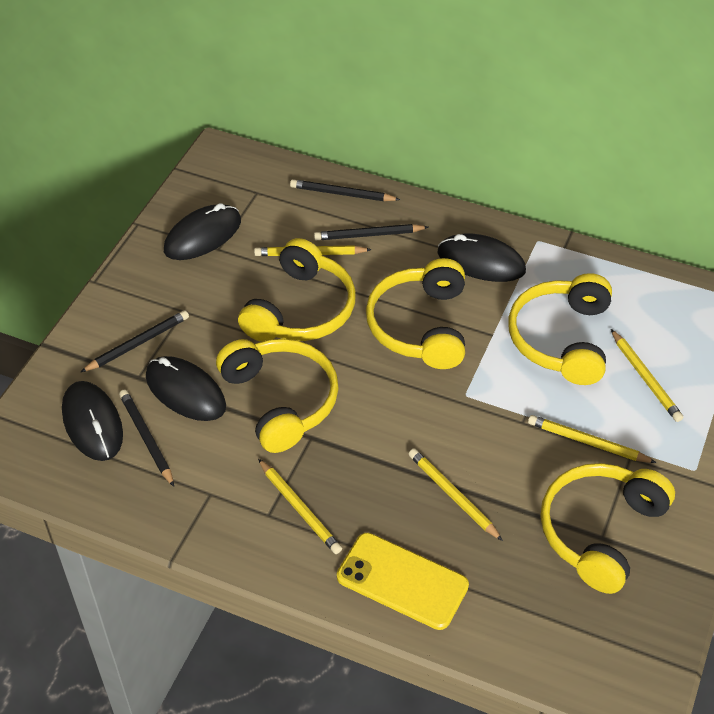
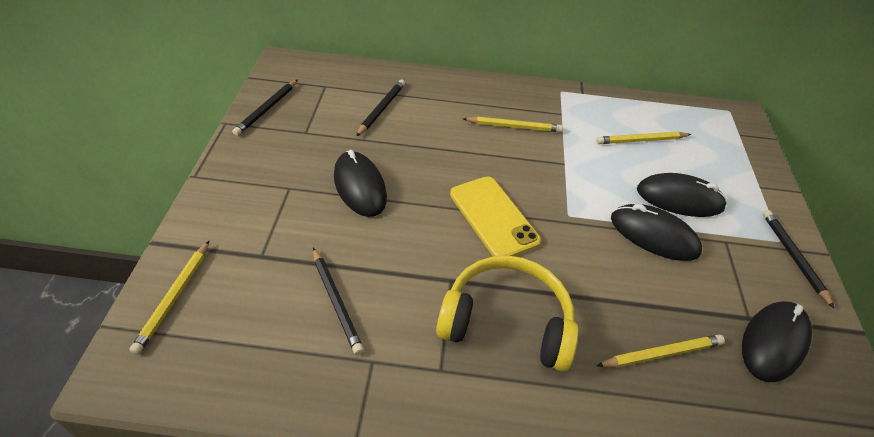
yellow headphones: [216,339,339,453] [238,238,356,342] [366,258,465,369] [508,273,612,385] [540,463,675,594] = 5 -> [436,256,579,372] = 1
yellow pencil: [254,245,372,256] [258,459,342,554] [408,448,503,541] [528,415,657,463] [611,329,683,422] = 5 -> [129,241,209,355] [462,116,563,132] [596,132,691,144] [596,334,725,367] = 4

